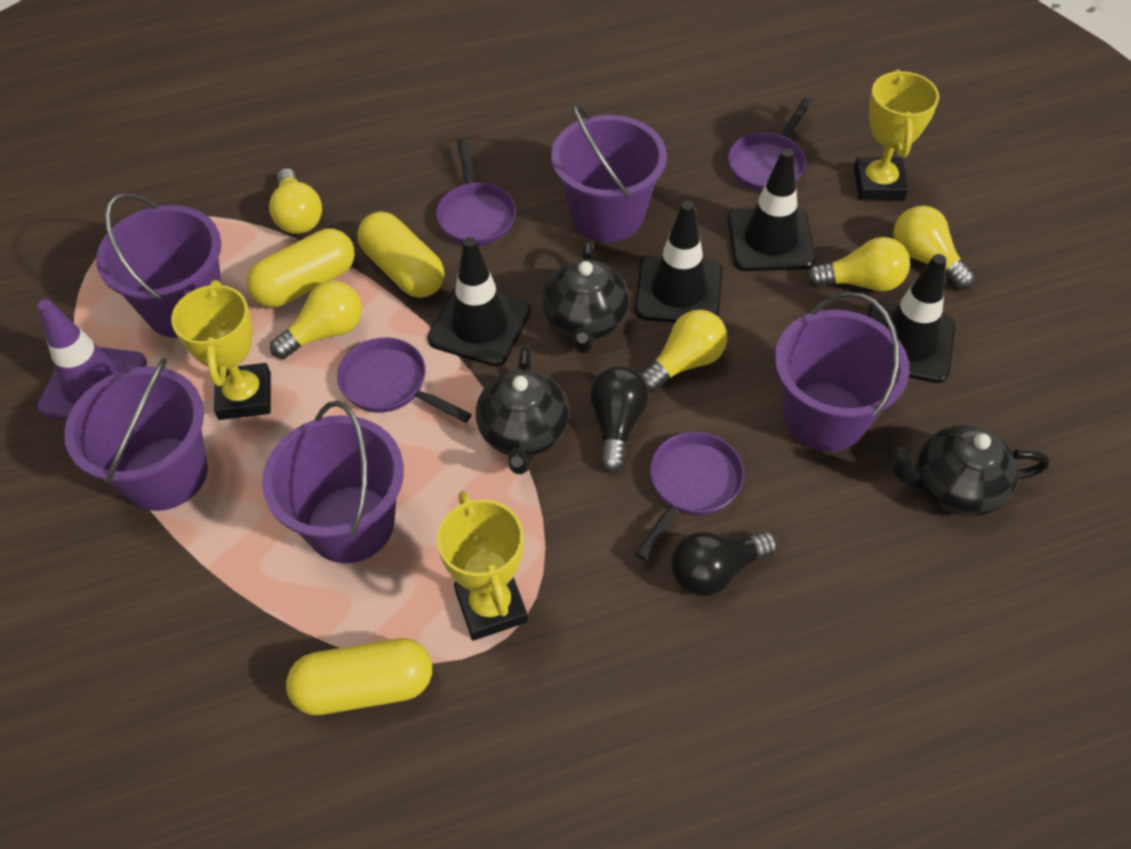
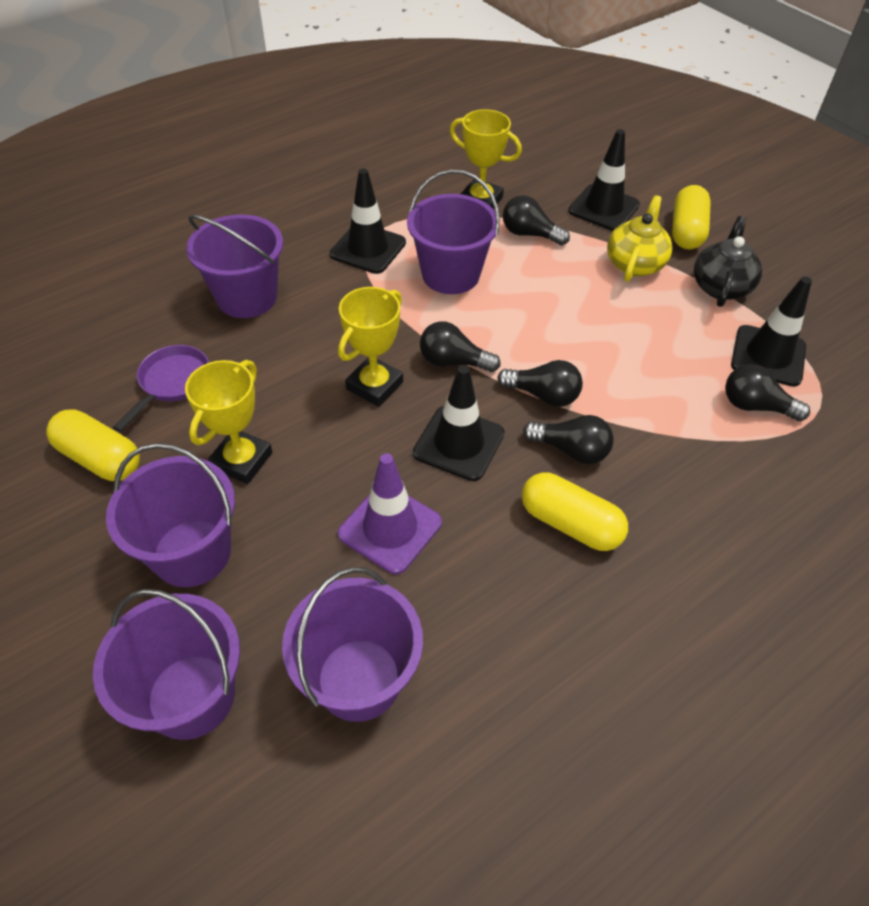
black light bulb: [590,366,649,472] [671,531,778,596] = 2 -> [420,321,500,372] [497,360,583,407] [503,195,570,245] [523,415,614,464] [725,364,810,421] = 5
black teapot: [476,345,569,474] [542,239,630,354] [888,424,1050,517] = 3 -> [694,216,762,307] = 1
purple pan: [337,337,472,423] [436,139,516,246] [635,432,744,560] [728,98,813,192] = 4 -> [113,345,209,432] = 1
yellow light bulb: [269,168,322,234] [270,281,362,359] [640,309,727,392] [806,237,910,292] [893,206,975,290] = 5 -> none = 0
yellow teapot: none = 0 -> [607,195,673,282] = 1

